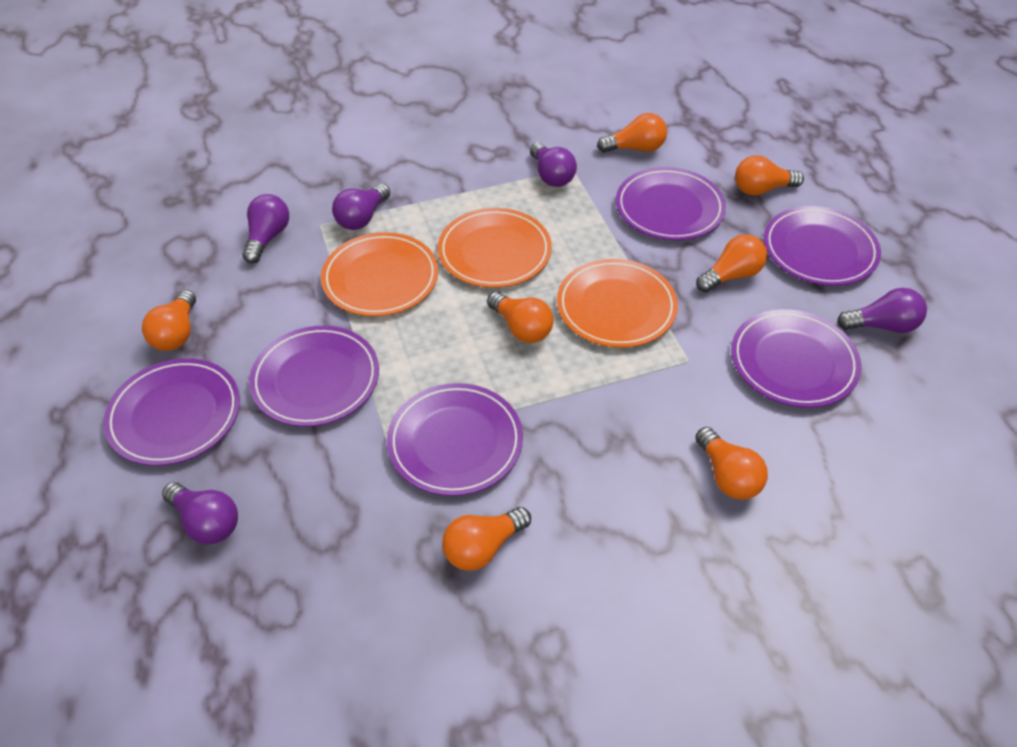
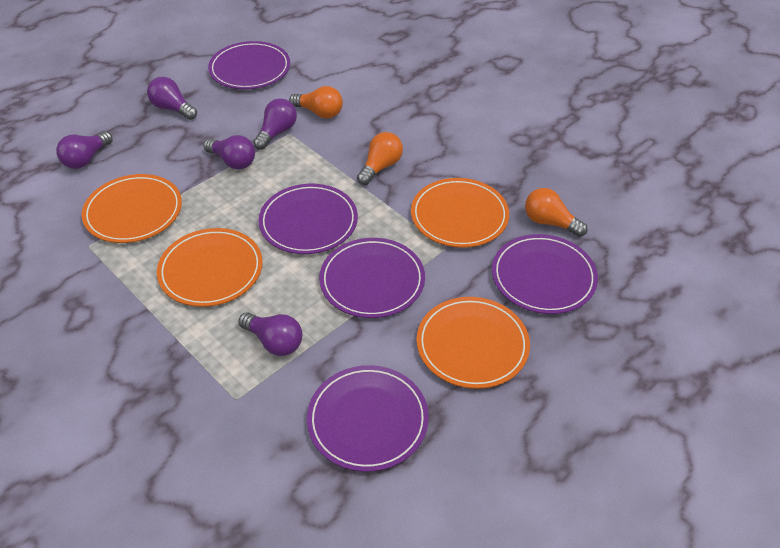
orange light bulb: [142,290,196,351] [442,507,531,571] [487,292,554,343] [597,113,667,153] [695,427,768,500] [696,234,767,292] [735,155,804,196] = 7 -> [289,86,343,118] [357,132,403,185] [525,188,588,237] = 3
orange plate: [321,232,438,316] [438,208,552,288] [557,259,678,348] = 3 -> [82,174,182,243] [157,228,263,307] [411,178,509,248] [417,297,530,389] = 4
purple plate: [103,358,240,466] [249,326,379,427] [387,383,523,496] [616,167,726,240] [731,309,861,408] [764,206,881,286] = 6 -> [208,41,290,89] [259,184,358,254] [307,365,429,472] [319,238,425,318] [492,234,598,314] = 5

